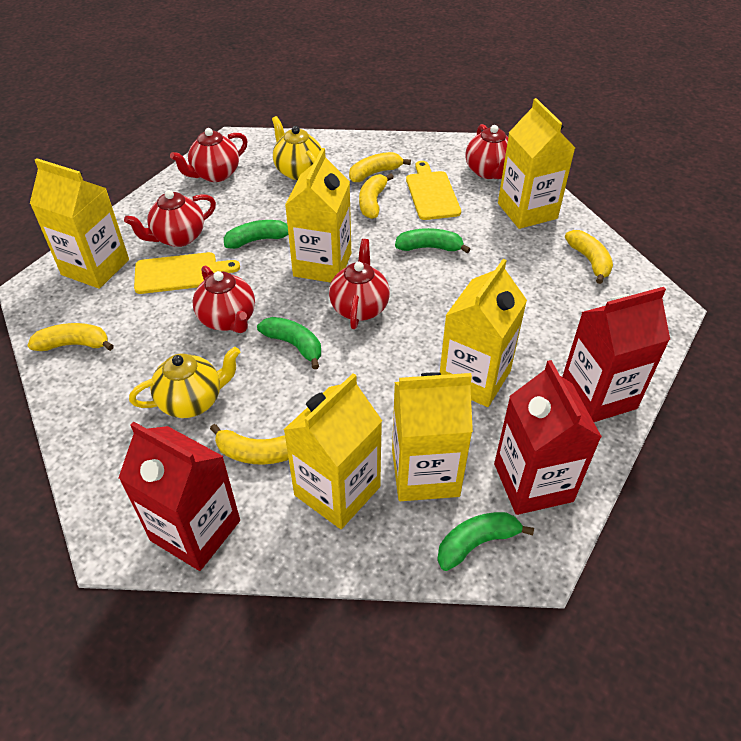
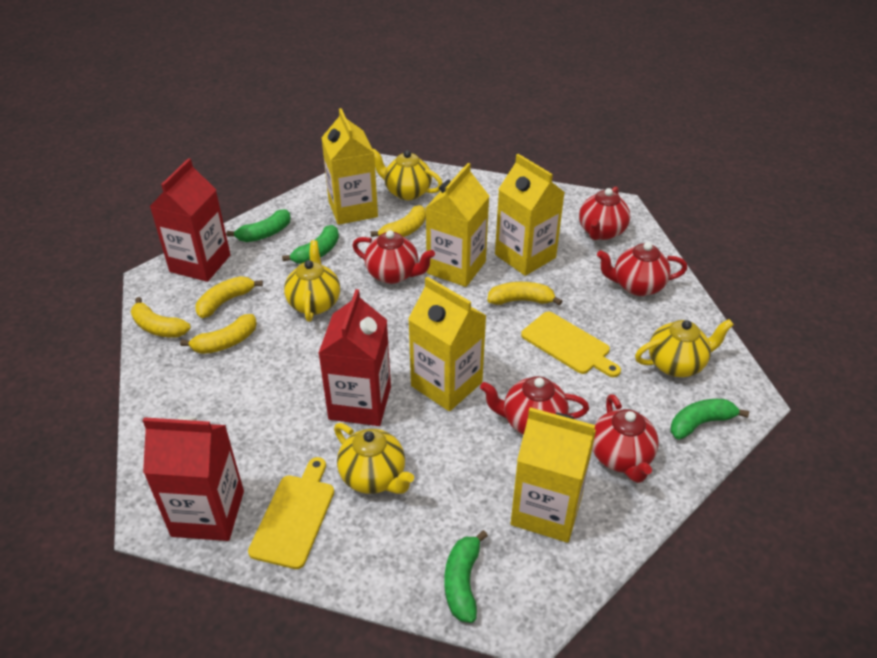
yellow carton: [30,158,129,289] [283,373,382,529] [285,148,351,283] [392,372,473,501] [440,259,527,407] [498,98,575,229] = 6 -> [321,108,378,225] [408,277,486,411] [426,163,489,287] [495,154,565,276] [511,407,596,543] = 5
yellow teapot: [129,347,240,418] [272,116,321,180] = 2 -> [284,240,340,322] [334,423,414,494] [373,149,443,200] [635,319,734,377] = 4

